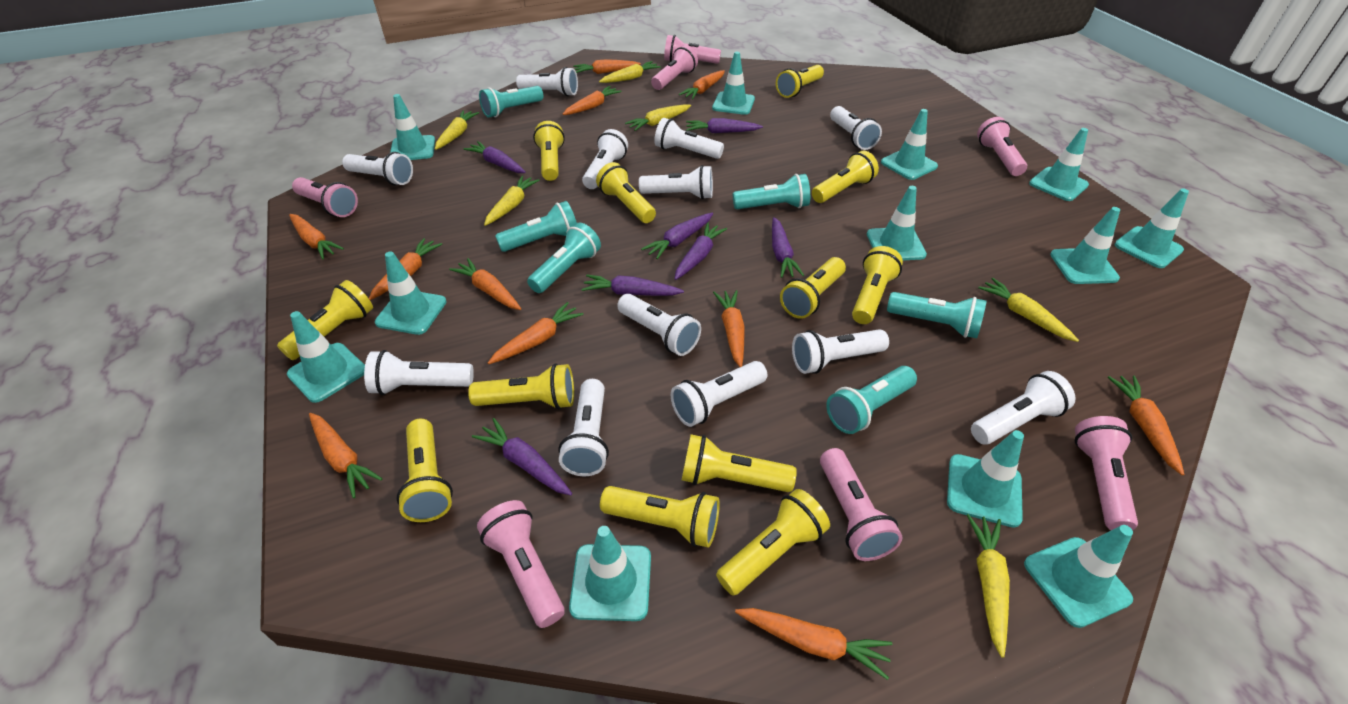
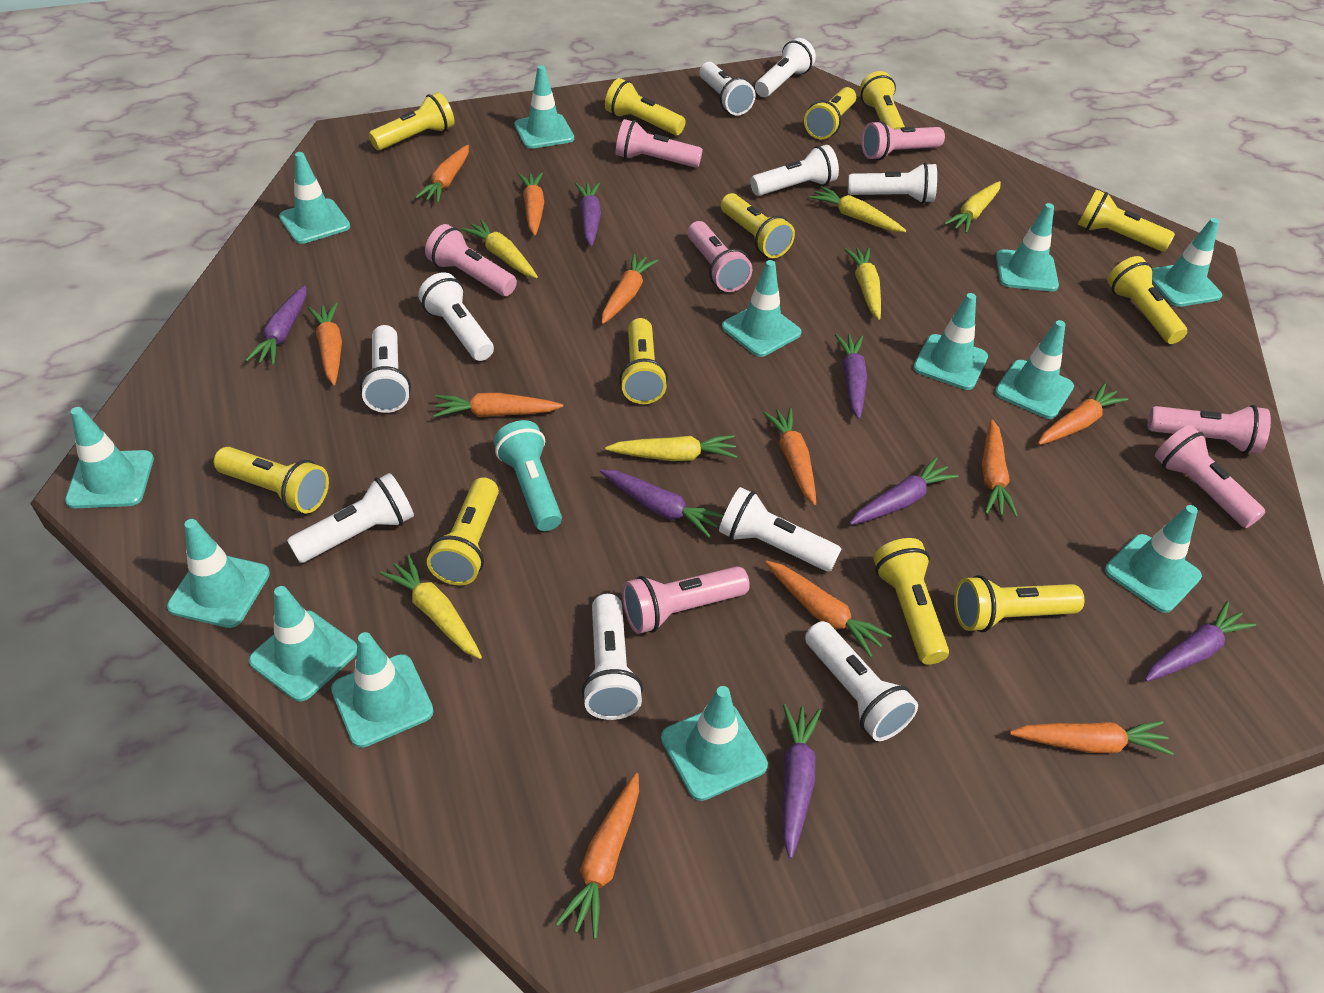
turquoise flashlight: [479,86,544,118] [495,201,577,252] [527,223,601,293] [733,174,810,209] [826,366,917,434] [887,292,987,338] = 6 -> [494,420,562,531] = 1
turquoise traffic cone: [287,311,365,403] [375,251,446,335] [390,94,435,160] [569,526,651,621] [712,52,755,115] [867,186,927,260] [881,109,938,180] [947,430,1024,528] [1024,525,1133,628] [1029,128,1089,201] [1050,207,1120,284] [1115,188,1189,268] = 12 -> [65,407,154,508] [167,519,270,628] [249,586,357,701] [279,152,350,244] [331,632,434,748] [514,65,574,149] [661,686,768,801] [722,260,802,357] [913,293,988,390] [995,320,1074,419] [996,203,1059,291] [1105,505,1202,613] [1152,218,1222,307] = 13
white flashlight: [342,152,413,185] [364,350,474,395] [516,67,578,96] [559,379,609,476] [582,129,628,189] [617,294,701,356] [639,165,713,200] [654,118,724,159] [671,361,767,427] [792,329,889,374] [830,106,882,150] [971,371,1075,445] = 12 -> [287,473,414,563] [360,325,411,413] [418,272,494,361] [582,594,643,720] [699,62,755,116] [719,487,841,572] [750,145,839,196] [755,38,816,97] [805,621,918,741] [848,163,937,204] = 10

